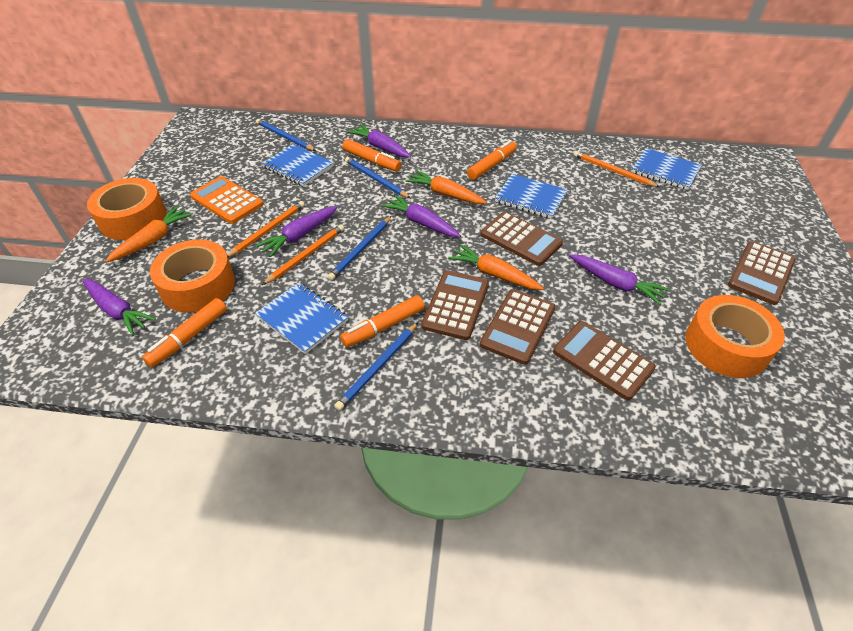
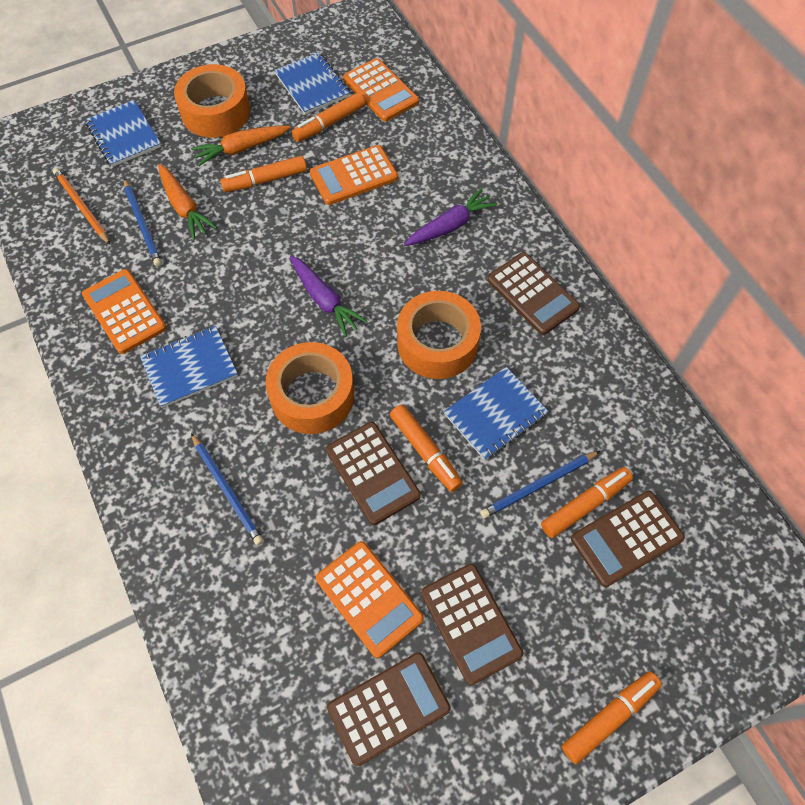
blue pencil: [256,119,316,151] [327,216,391,281] [334,323,418,411] [345,157,410,198] = 4 -> [124,179,162,267] [191,433,264,545] [480,451,600,518] = 3
orange calculator: [190,176,264,224] = 1 -> [82,269,167,354] [310,145,398,205] [316,541,424,658] [343,58,419,121] = 4
orange carrot: [105,206,193,263] [405,170,487,204] [448,244,544,290] = 3 -> [158,164,217,239] [191,126,291,166] = 2
orange marker: [142,298,227,367] [340,295,425,347] [342,139,401,172] [467,140,517,180] = 4 -> [220,156,307,192] [291,92,365,142] [390,404,463,492] [541,467,633,538] [562,671,662,764] = 5
orange pencil: [227,201,305,257] [262,224,344,285] [573,151,660,187] = 3 -> [53,168,110,245] = 1
purple carrot: [83,279,156,336] [256,206,337,257] [347,124,411,158] [381,195,461,237] [569,254,670,305] = 5 -> [290,256,367,337] [404,188,498,246] = 2

